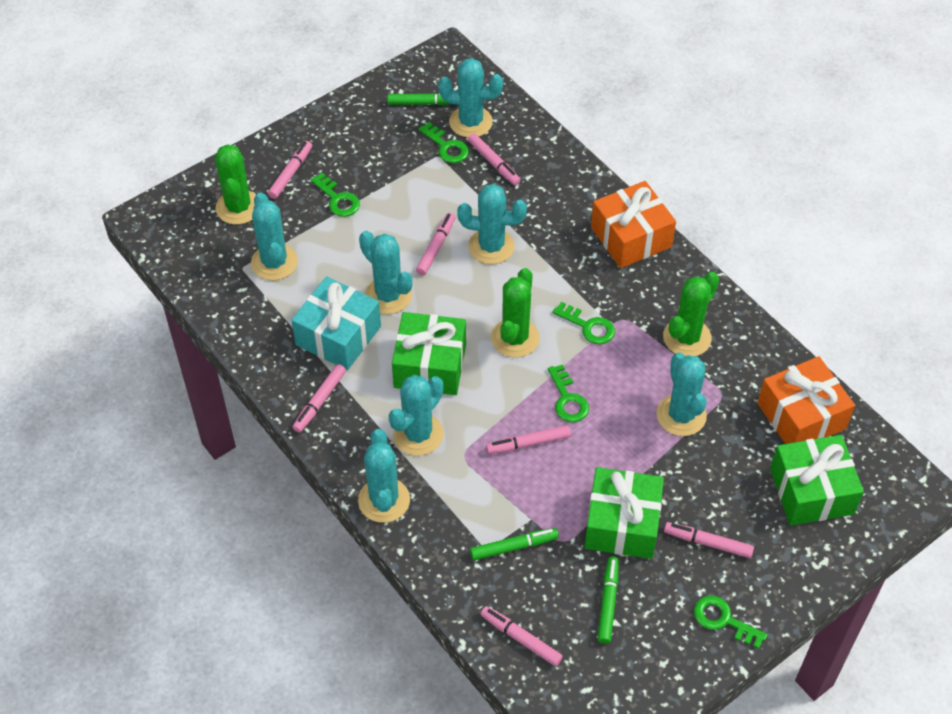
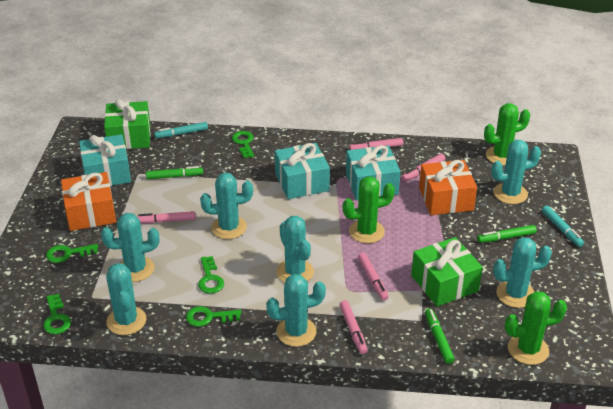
green gift: [392,312,466,395] [584,467,664,559] [770,435,864,526] = 3 -> [104,99,150,149] [411,237,483,306] = 2
pink marker: [268,141,312,199] [293,364,346,432] [416,213,455,275] [468,133,520,185] [481,606,563,666] [486,425,571,454] [664,522,754,558] = 7 -> [136,211,196,223] [339,300,368,354] [349,138,403,150] [358,253,389,300] [401,154,445,182] = 5
turquoise gift: [291,276,381,370] = 1 -> [79,134,131,186] [275,143,330,199] [346,145,400,200] = 3
turquoise marker: none = 0 -> [154,122,208,138] [542,205,584,247] = 2

